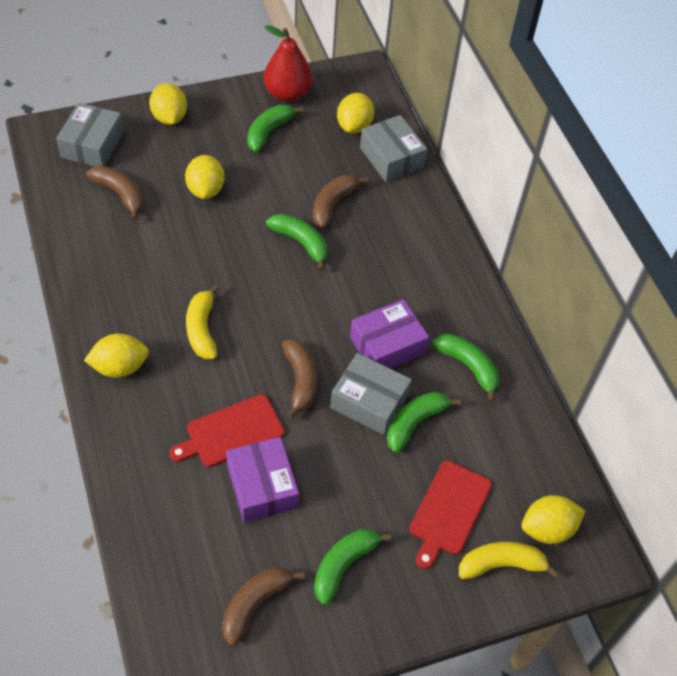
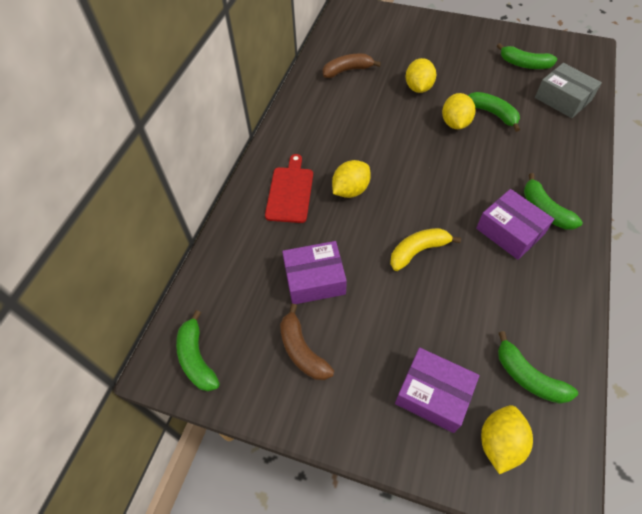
brown banana: [86,166,143,221] [222,567,305,646] [282,339,317,419] [312,175,368,228] = 4 -> [280,304,334,380] [323,54,381,78] = 2
grey box: [56,103,124,167] [330,353,412,435] [360,115,427,182] = 3 -> [535,63,602,118] = 1
purple box: [226,437,299,523] [350,299,429,369] = 2 -> [282,241,347,304] [395,348,479,433] [476,189,554,260] = 3
red cutting board: [169,394,285,467] [409,460,492,569] = 2 -> [265,154,313,223] = 1
red pear: [264,25,313,102] = 1 -> none = 0
yellow banana: [186,284,220,359] [459,542,559,579] = 2 -> [390,228,461,271] = 1
yellow lemon: [84,333,149,378] [149,83,187,125] [185,155,224,199] [337,93,374,134] [521,495,585,544] = 5 -> [332,160,371,198] [406,58,436,93] [442,93,476,129] [481,405,533,474] = 4

